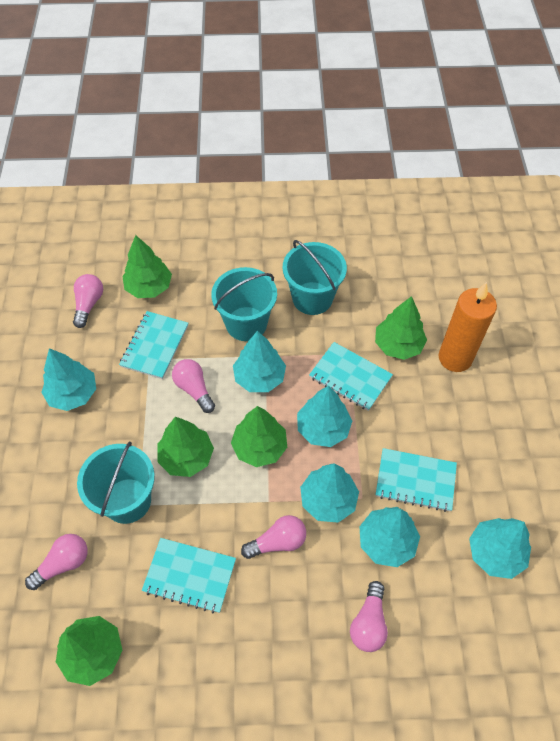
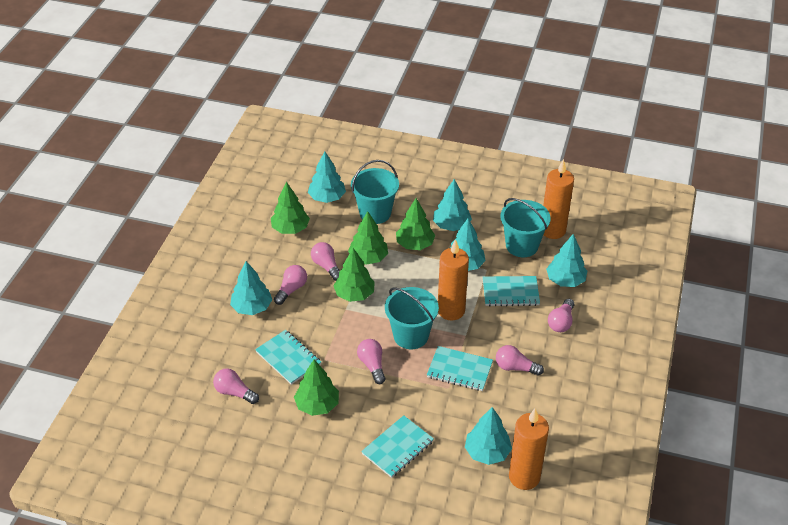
orange candle: [439,282,497,372] = 1 -> [438,239,469,321] [509,408,549,490] [543,159,574,239] = 3
pink light bulb: [25,534,88,590] [73,274,103,328] [172,359,215,413] [241,515,306,559] [350,581,388,652] = 5 -> [213,368,259,404] [274,265,307,305] [311,242,340,281] [357,339,385,384] [496,345,544,376] [548,299,574,332] = 6

